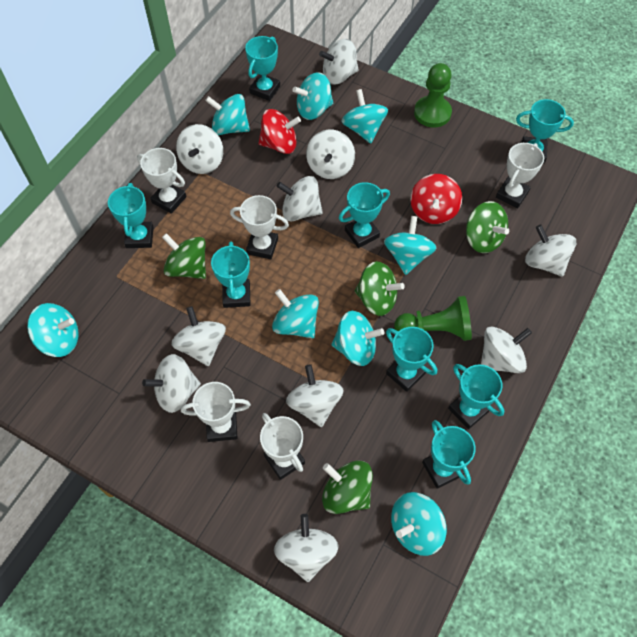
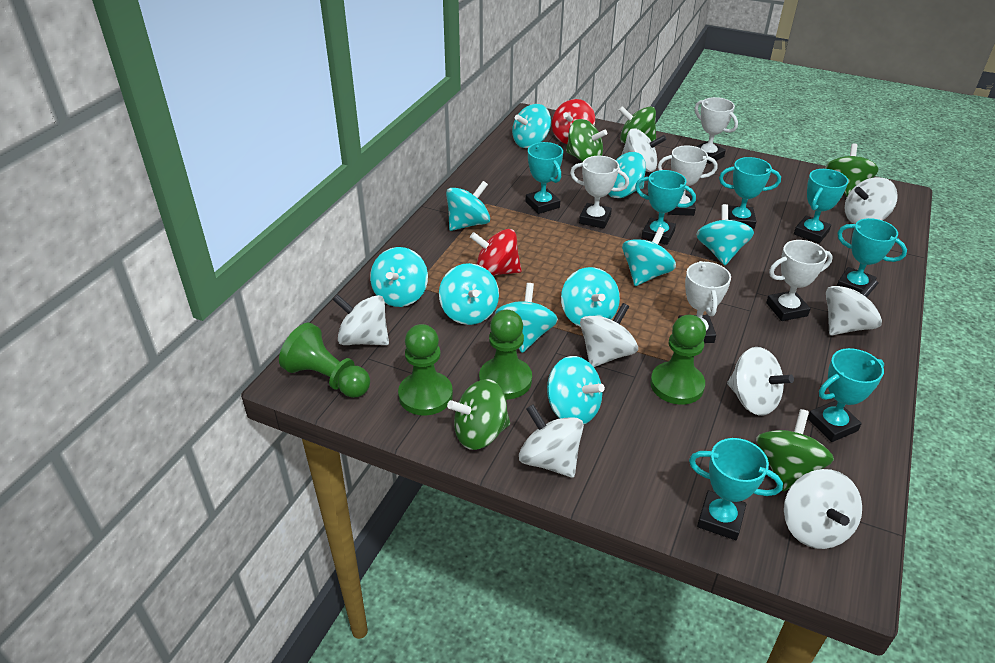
green pawn: [394,296,472,341] [414,63,452,128] = 2 -> [279,323,370,398] [398,324,453,415] [479,310,532,399] [650,315,706,405] = 4
green spinning top: [162,233,206,279] [322,461,373,514] [355,261,405,316] [466,201,509,253] = 4 -> [447,379,510,450] [566,119,607,162] [619,106,656,143] [756,409,834,491] [825,143,879,196] = 5
turquoise spinning top: [27,303,79,357] [205,94,250,135] [272,289,319,338] [292,72,333,120] [332,311,384,366] [341,89,388,143] [384,216,436,275] [391,492,447,556] = 8 -> [370,247,428,307] [439,263,499,325] [446,181,490,231] [495,283,558,353] [512,104,551,148] [547,356,605,425] [561,267,620,327] [609,152,646,198] [622,227,676,286] [696,204,754,265] = 10
turquoise trophy: [108,183,153,248] [211,241,251,308] [245,36,280,101] [339,182,390,248] [386,327,437,392] [422,420,476,489] [448,364,504,429] [516,99,574,163] = 8 -> [525,142,563,214] [635,170,696,245] [689,438,783,540] [719,157,781,229] [794,169,848,244] [807,348,884,442] [837,218,907,293] = 7
white spinning top: [142,354,201,413] [171,306,226,366] [176,124,223,174] [274,514,339,582] [276,176,323,221] [286,364,344,427] [306,129,355,179] [319,39,359,84] [481,327,532,373] [525,225,576,276] = 10 -> [333,294,389,345] [519,404,584,478] [580,303,638,367] [621,128,667,172] [727,347,794,416] [784,469,862,549] [826,279,882,335] [844,177,898,224] = 8

